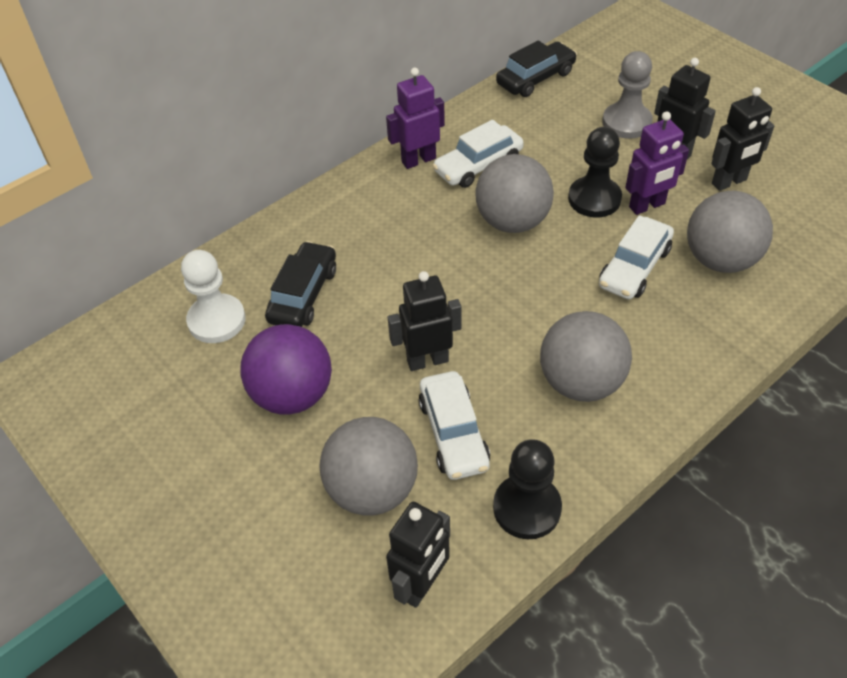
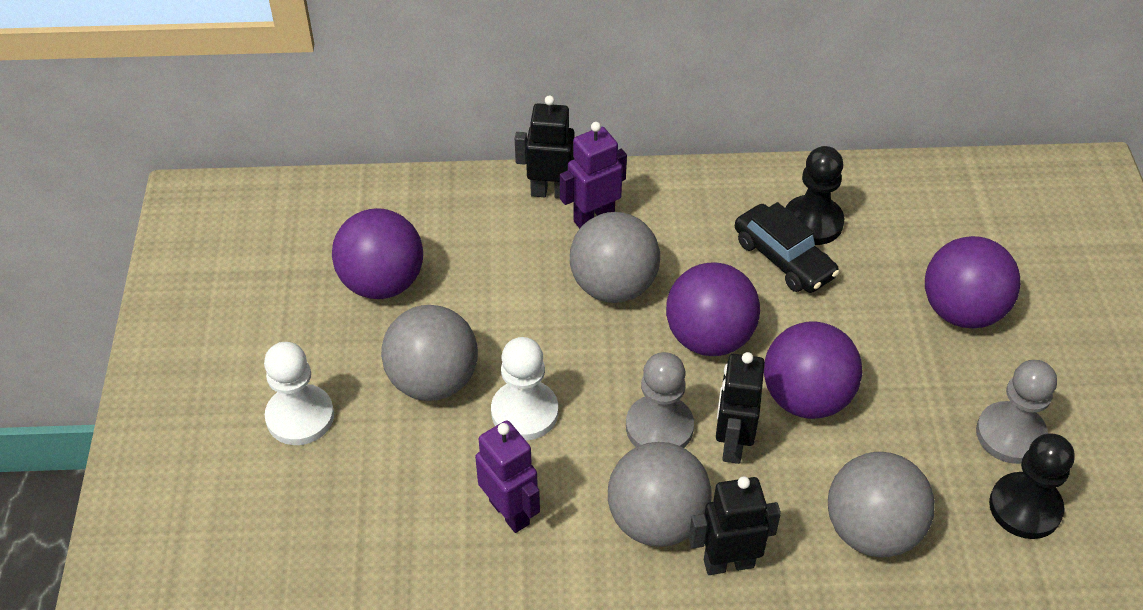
black car: [265,241,336,327] [496,40,577,97] = 2 -> [735,202,840,293] = 1
black robot: [386,502,450,608] [388,271,461,371] [654,58,716,159] [711,87,774,191] = 4 -> [515,95,574,199] [689,476,781,575] [716,352,765,464] = 3
grey pawn: [602,51,653,139] = 1 -> [626,352,694,448] [976,360,1057,464] = 2
purple ball: [240,324,332,415] = 1 -> [332,208,423,299] [666,262,760,356] [764,321,862,419] [925,236,1021,328] = 4
white car: [418,371,490,480] [432,120,524,188] [599,215,674,299] = 3 -> none = 0
white pawn: [181,250,246,343] = 1 -> [264,342,334,445] [491,337,558,440] = 2

